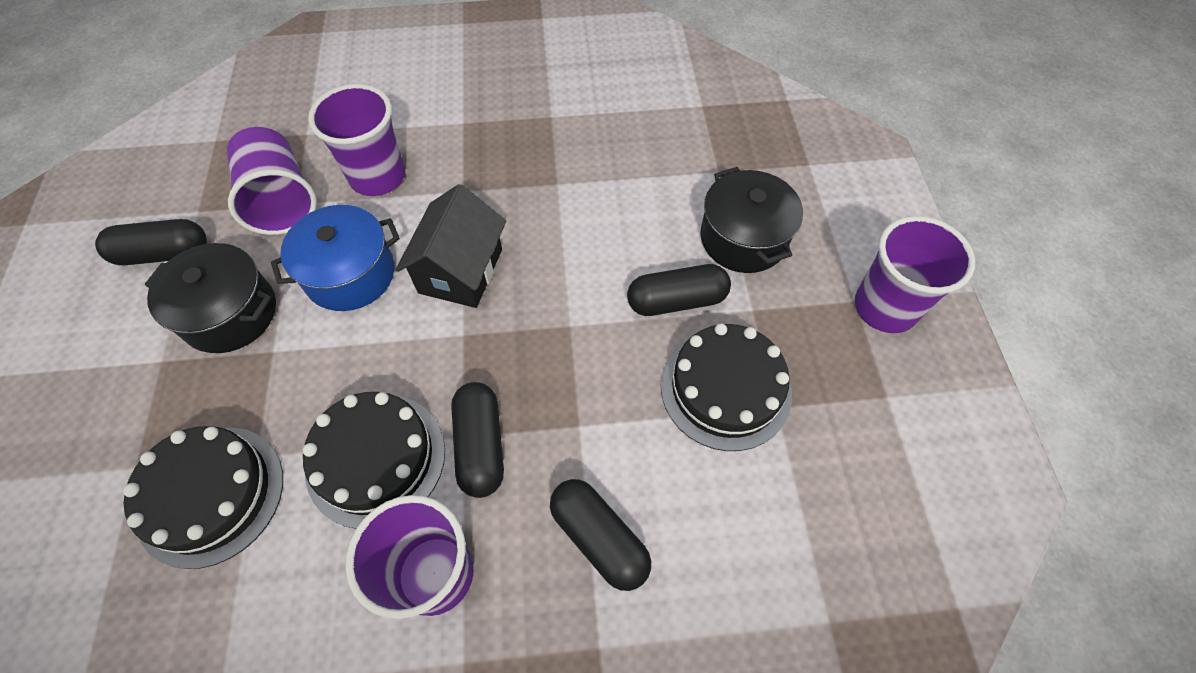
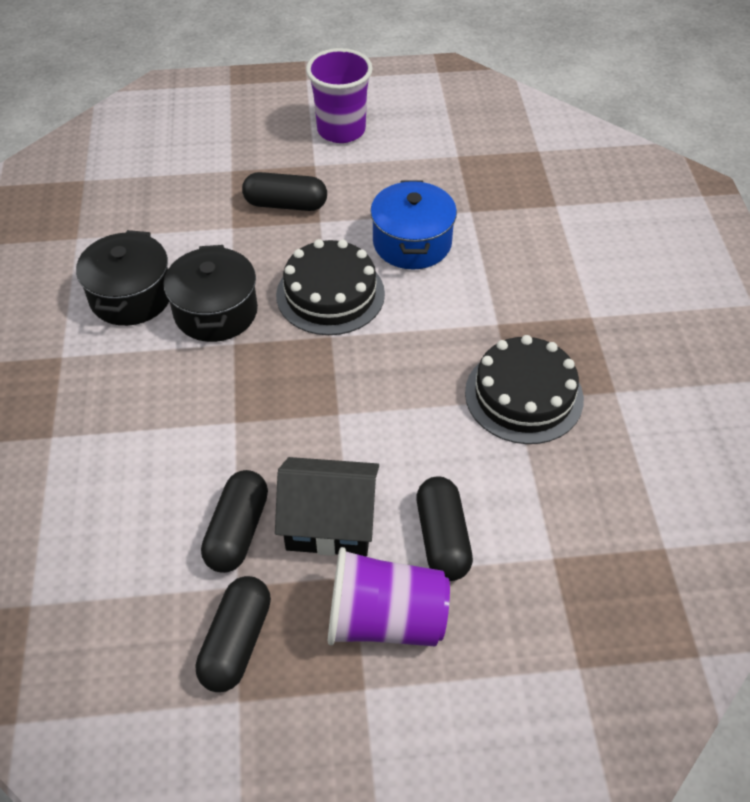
black cake: [123,426,283,569] [303,392,445,529] [661,323,792,451] = 3 -> [276,239,385,335] [465,335,584,444] = 2
purple cup: [227,127,317,235] [308,84,405,196] [345,495,474,619] [855,216,975,333] = 4 -> [306,48,373,143] [328,547,450,647] = 2

